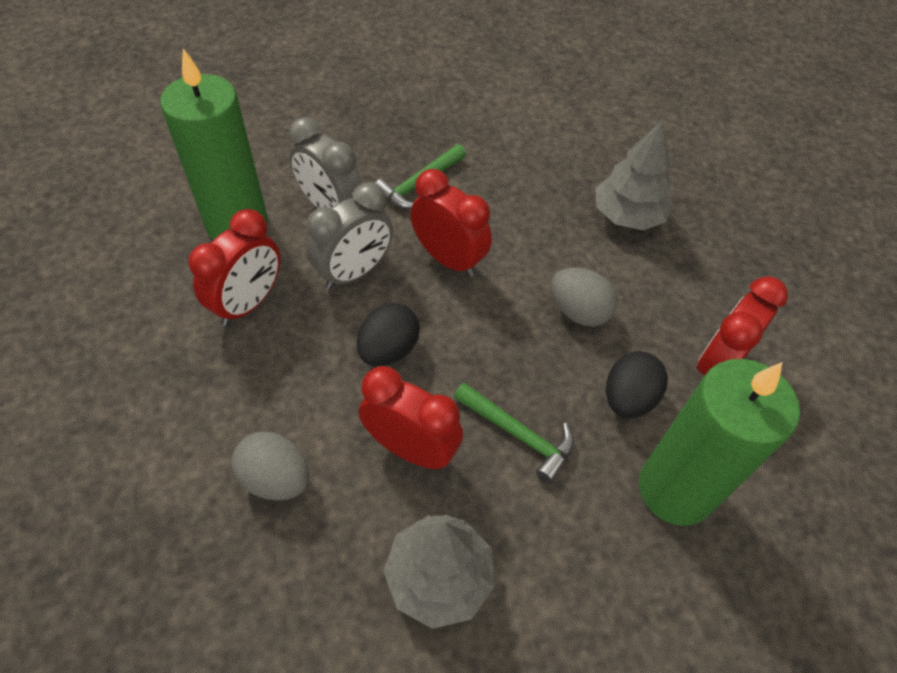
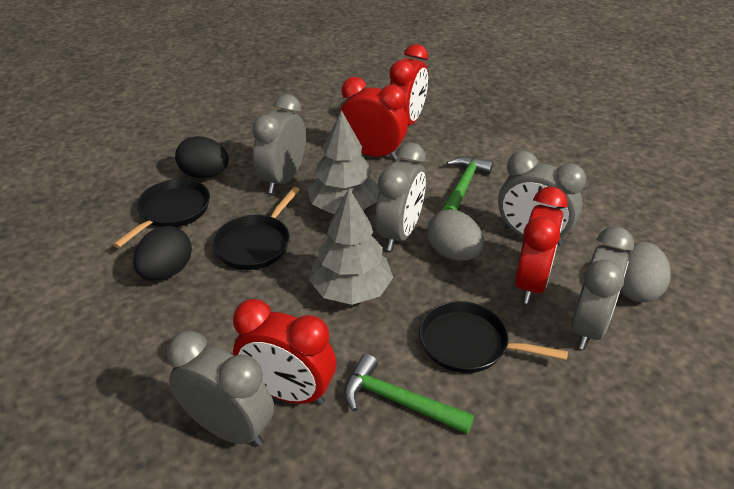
black pan: none = 0 -> [113,179,210,248] [212,187,300,270] [419,301,568,373] = 3
green candle: [160,49,268,240] [639,359,800,526] = 2 -> none = 0
grey clock: [289,117,362,208] [307,183,393,289] = 2 -> [167,331,274,447] [252,94,306,194] [375,143,426,251] [498,151,586,246] [571,226,634,350] = 5

